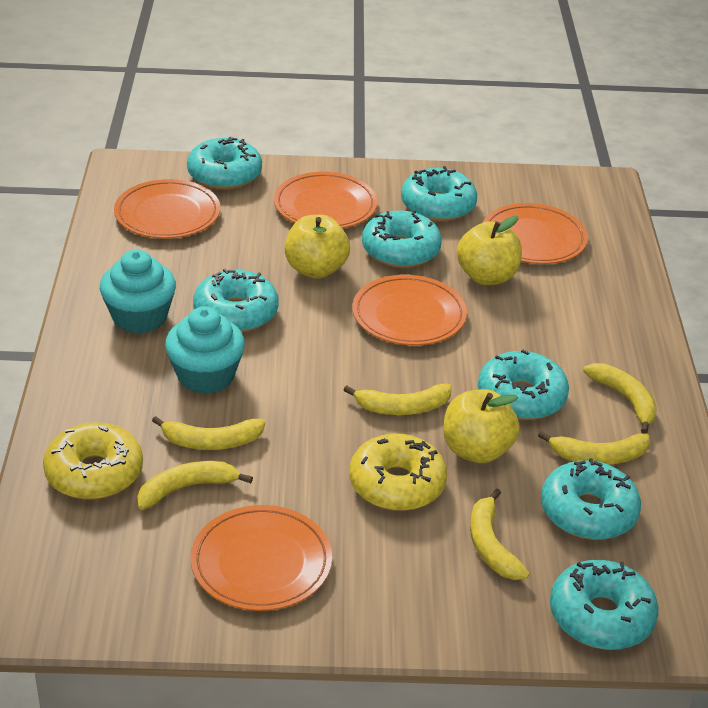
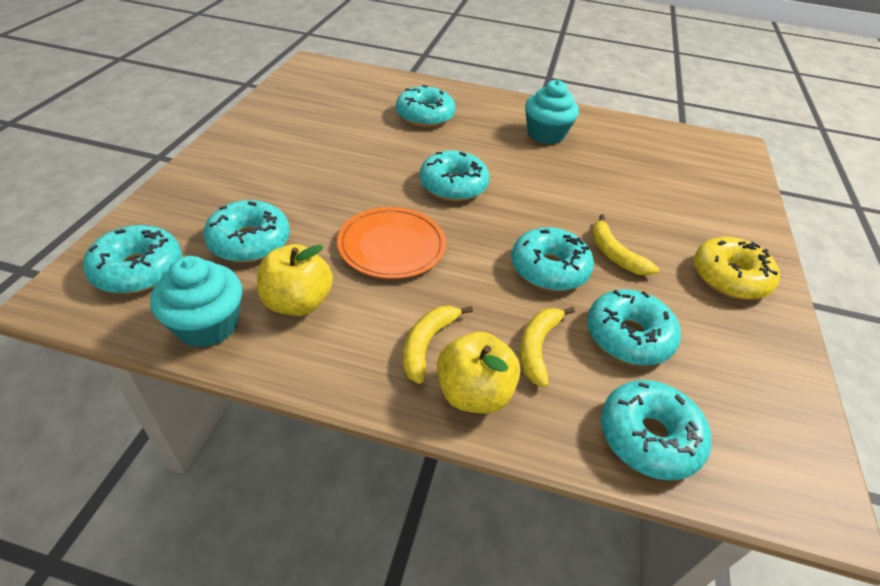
orange plate: [114,179,220,239] [191,505,332,611] [274,172,378,228] [352,275,467,345] [483,203,588,264] = 5 -> [337,207,446,279] = 1
yellow apple: [285,215,350,279] [443,389,520,463] [457,216,522,285] = 3 -> [257,244,333,316] [437,332,520,413] = 2
yellow banana: [137,461,253,510] [152,416,265,450] [344,384,452,415] [470,489,529,580] [538,431,650,465] [583,363,657,434] = 6 -> [403,306,473,384] [520,307,575,388] [592,214,659,276] = 3
yellow donut: [43,422,143,500] [349,433,447,511] = 2 -> [694,237,780,300] = 1

